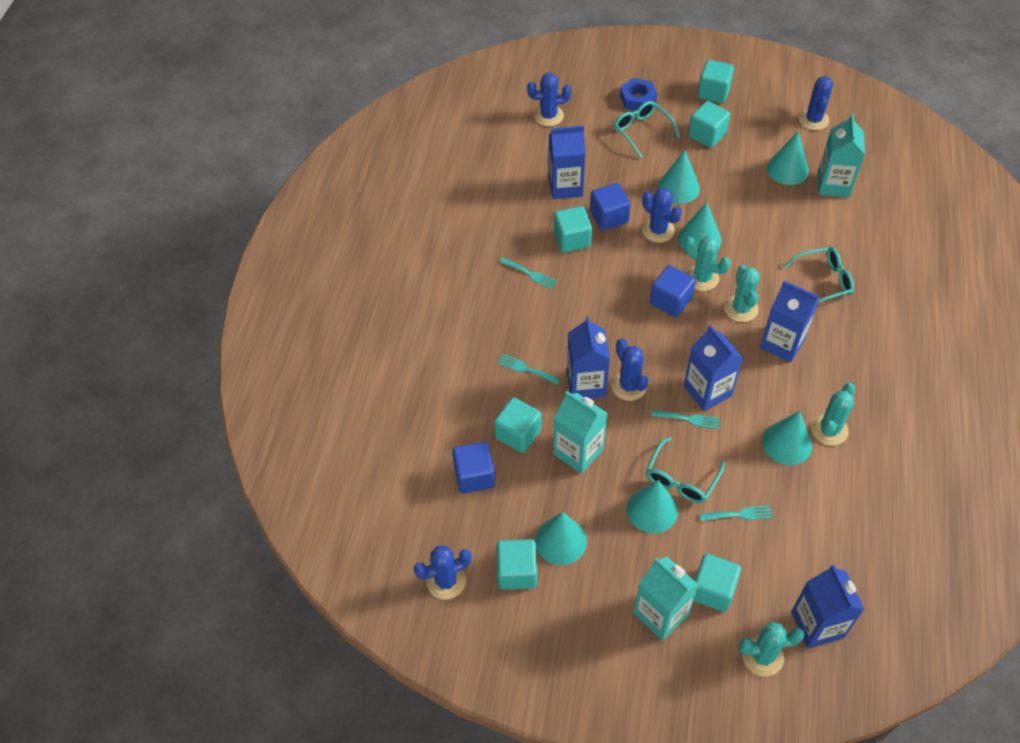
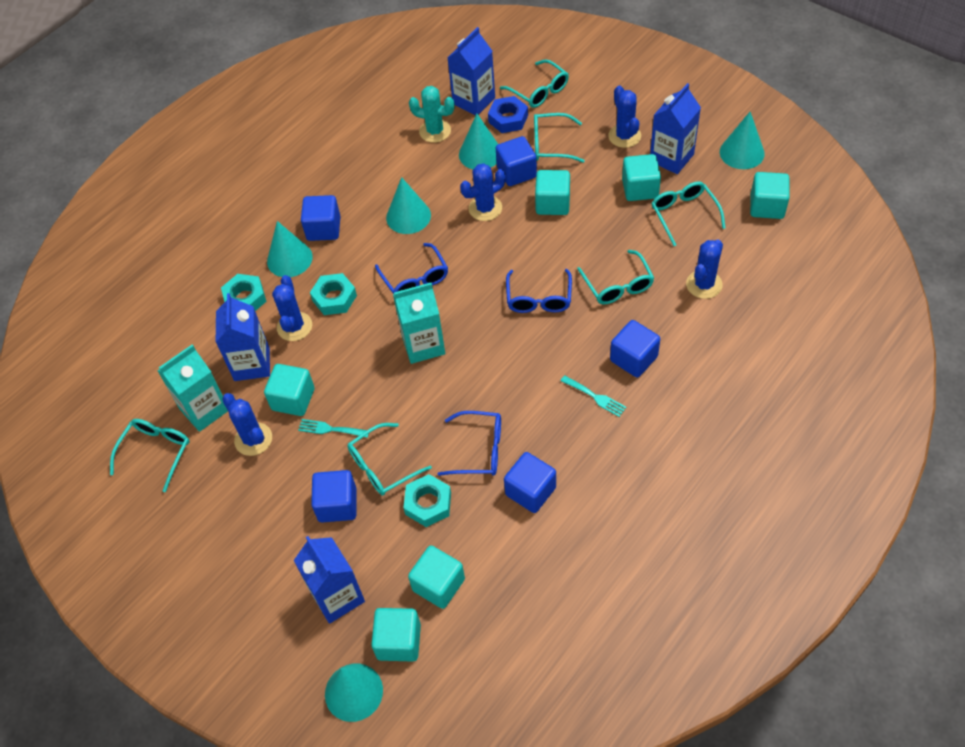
blue carton: [549,125,586,199] [567,316,610,398] [684,325,743,411] [760,281,819,363] [791,565,864,648] = 5 -> [216,293,270,381] [294,536,365,624] [448,27,495,115] [650,83,701,174] = 4
blue cube: [452,442,495,494] [590,183,631,231] [650,265,696,317] = 3 -> [301,195,341,241] [311,470,357,522] [496,136,537,186] [504,452,556,513] [610,320,660,378] = 5
blue glasses: none = 0 -> [375,243,448,294] [438,411,501,476] [506,269,572,313] = 3
turquoise cactus: [684,236,731,291] [724,265,760,322] [739,622,804,676] [811,383,855,446] = 4 -> [409,86,455,143] = 1
turquoise carton: [553,391,608,474] [633,557,699,641] [818,114,865,197] = 3 -> [158,345,228,432] [393,283,445,364] = 2
turquoise cone: [535,512,587,565] [627,480,678,534] [658,150,700,204] [678,202,722,250] [762,411,812,465] [767,131,809,185] = 6 -> [267,221,313,277] [325,663,383,722] [386,177,431,234] [459,114,498,169] [720,112,765,169] = 5
turquoise fork: [497,354,560,385] [500,258,557,289] [651,410,720,429] [700,505,773,521] = 4 -> [298,419,369,438] [561,375,627,417] = 2
turquoise glasses: [614,101,680,158] [646,437,725,503] [783,247,854,303] = 3 -> [110,419,190,492] [347,423,432,496] [500,59,569,108] [534,113,585,163] [577,250,654,304] [651,182,726,246] = 6
turquoise nut: none = 0 -> [221,274,267,311] [310,273,357,315] [403,474,451,527] = 3

